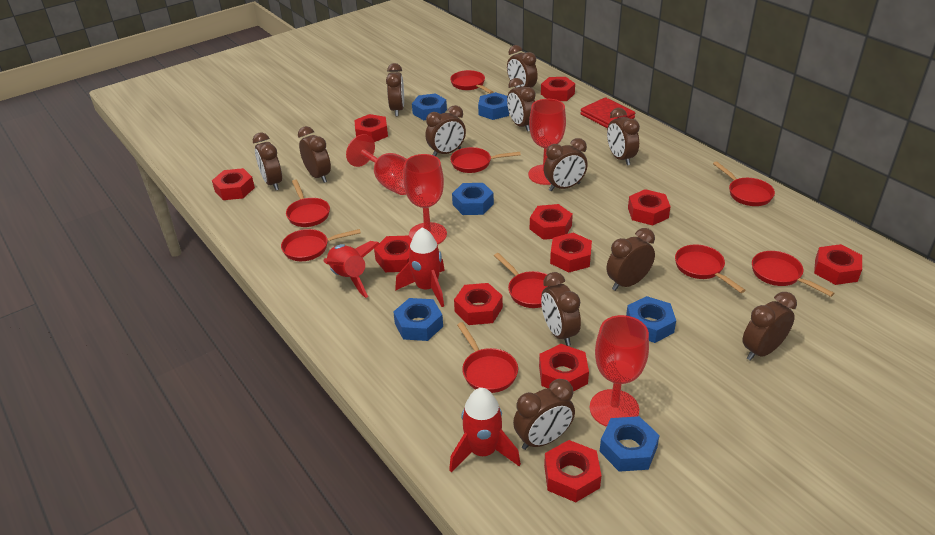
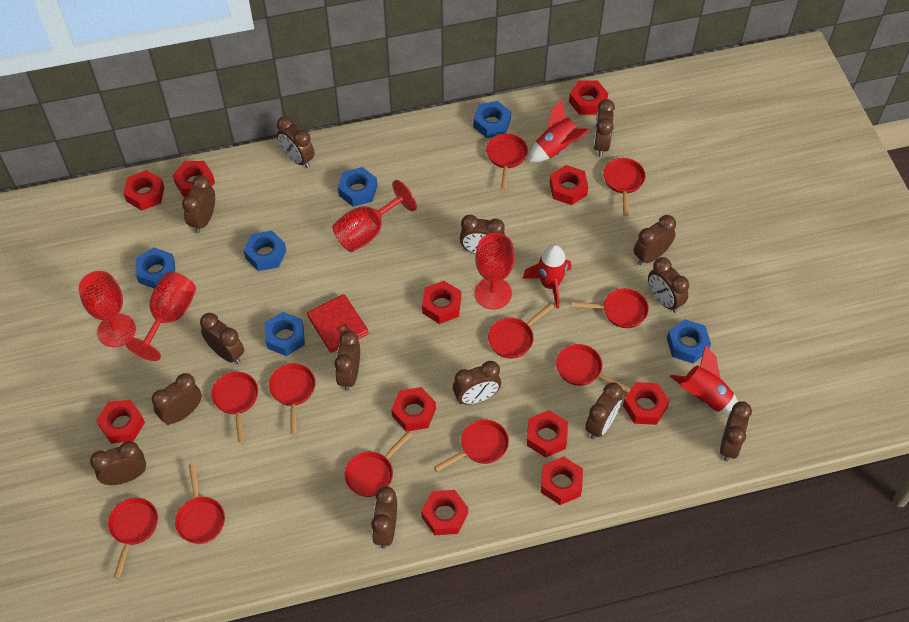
brown clock: [253,132,282,190] [298,126,331,183] [386,63,404,116] [425,105,466,156] [507,45,538,88] [507,78,536,132] [513,379,575,450] [541,272,581,346] [544,138,588,191] [607,108,640,166] [607,228,655,291] [743,292,797,361] = 12 -> [90,441,146,485] [152,373,202,425] [182,175,215,233] [200,313,244,364] [277,116,315,168] [334,330,360,391] [371,487,397,549] [453,361,501,405] [460,215,505,254] [585,382,623,439] [593,99,615,157] [634,215,676,265] [648,257,689,313] [720,401,752,461] = 14
red pan: [281,229,361,261] [286,180,330,227] [450,70,493,94] [450,147,521,173] [457,322,518,393] [494,253,548,308] [675,244,745,293] [713,161,775,206] [752,251,834,297] = 9 -> [108,498,158,579] [175,463,225,544] [211,372,258,443] [269,363,315,435] [345,431,412,497] [434,419,509,472] [486,133,528,190] [488,303,554,358] [556,344,631,393] [571,288,649,328] [603,158,646,216] = 11

